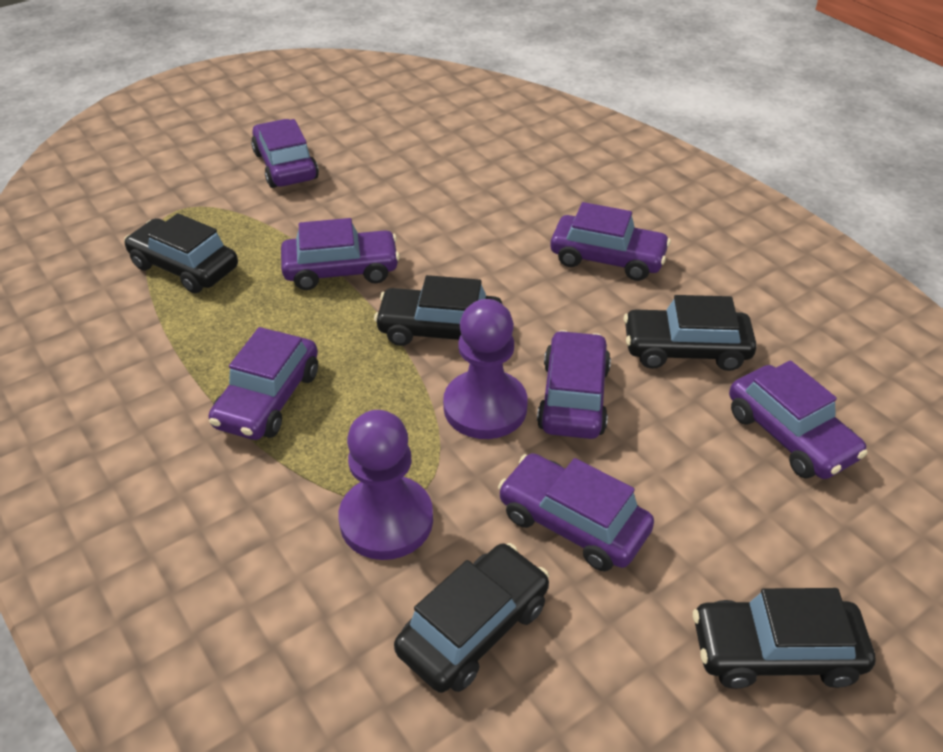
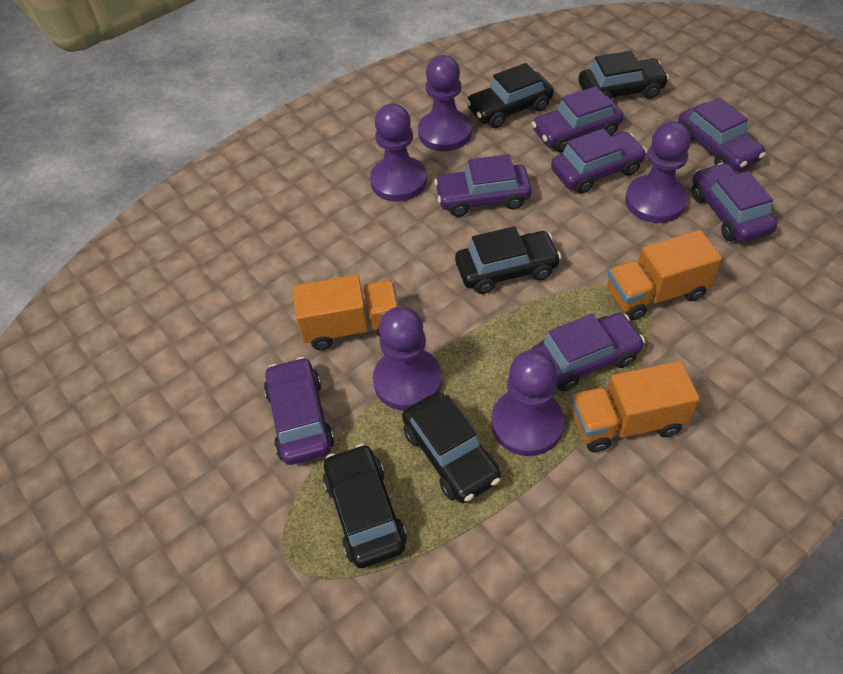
orange truck: none = 0 -> [292,275,399,350] [571,361,700,453] [608,230,722,320] = 3
purple pawn: [338,410,433,560] [443,299,528,439] = 2 -> [370,103,427,202] [373,307,442,411] [418,55,472,151] [491,350,564,456] [626,121,691,223] = 5

